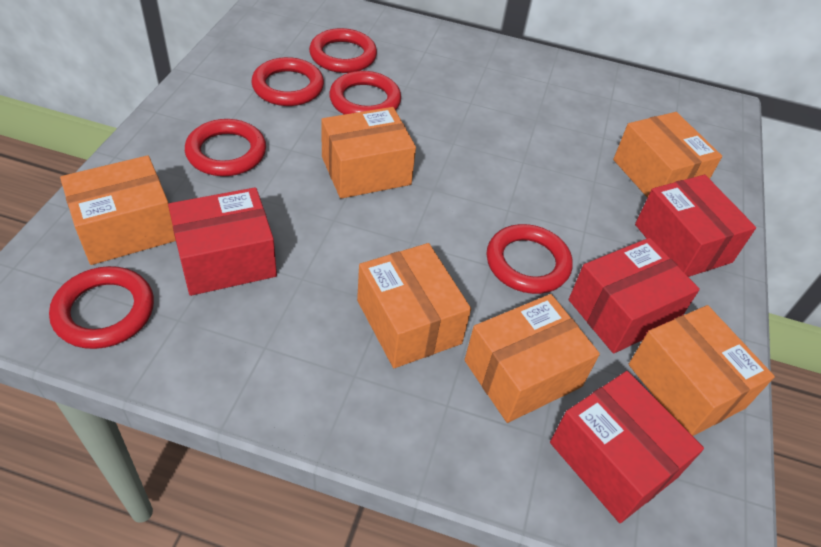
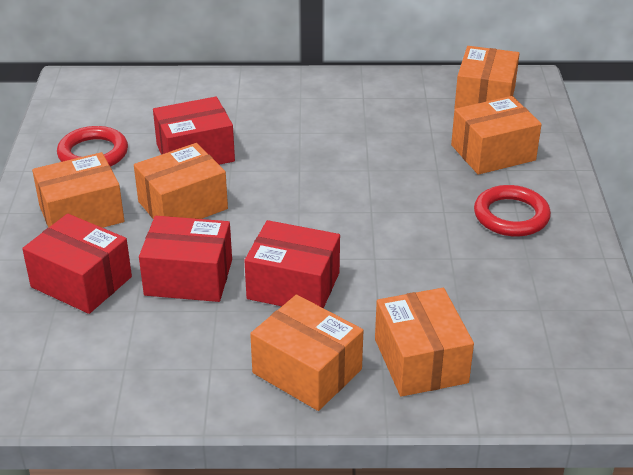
red ring: [49,266,154,349] [185,119,266,176] [251,57,324,106] [309,28,377,73] [329,71,401,115] [487,224,573,294] = 6 -> [57,126,128,167] [474,185,551,237] = 2

